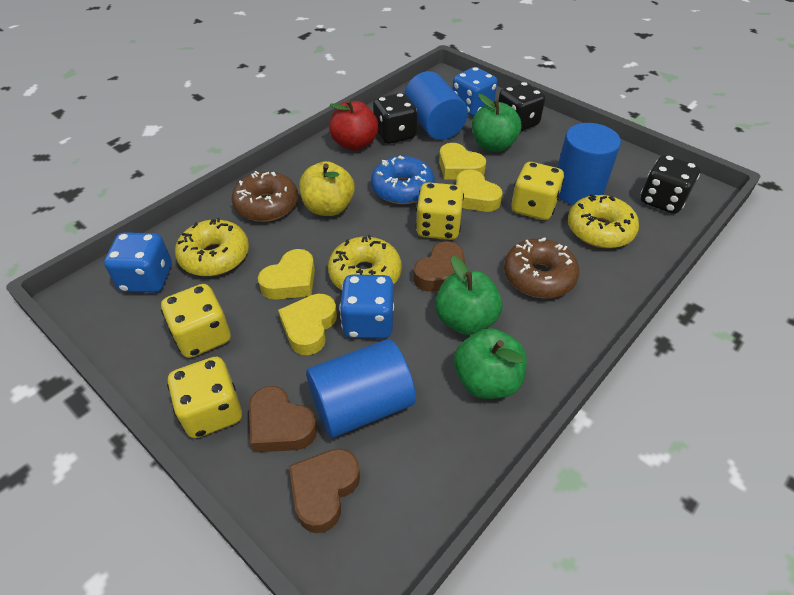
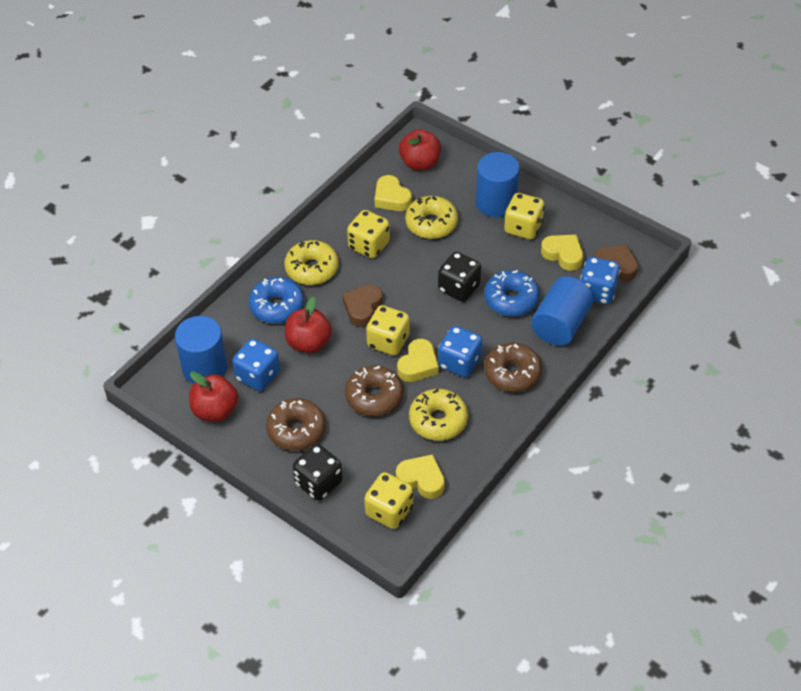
black dice: [373,93,417,144] [498,82,545,131] [641,155,700,214] = 3 -> [293,444,343,501] [438,252,481,302] = 2
blue donut: [371,156,435,204] = 1 -> [249,277,304,324] [484,270,540,317] = 2
brown donut: [231,171,298,222] [504,237,579,298] = 2 -> [266,398,326,451] [345,366,403,416] [484,343,542,392] = 3
brown heart: [249,386,317,453] [289,448,360,533] [414,241,465,292] = 3 -> [342,285,383,327] [594,244,638,281] = 2
green apple: [435,256,503,335] [454,328,527,399] [472,94,521,152] = 3 -> none = 0
red apple: [329,100,379,151] = 1 -> [189,371,238,422] [285,296,332,353] [399,129,441,170] = 3
yellow apple: [299,161,355,216] = 1 -> none = 0

